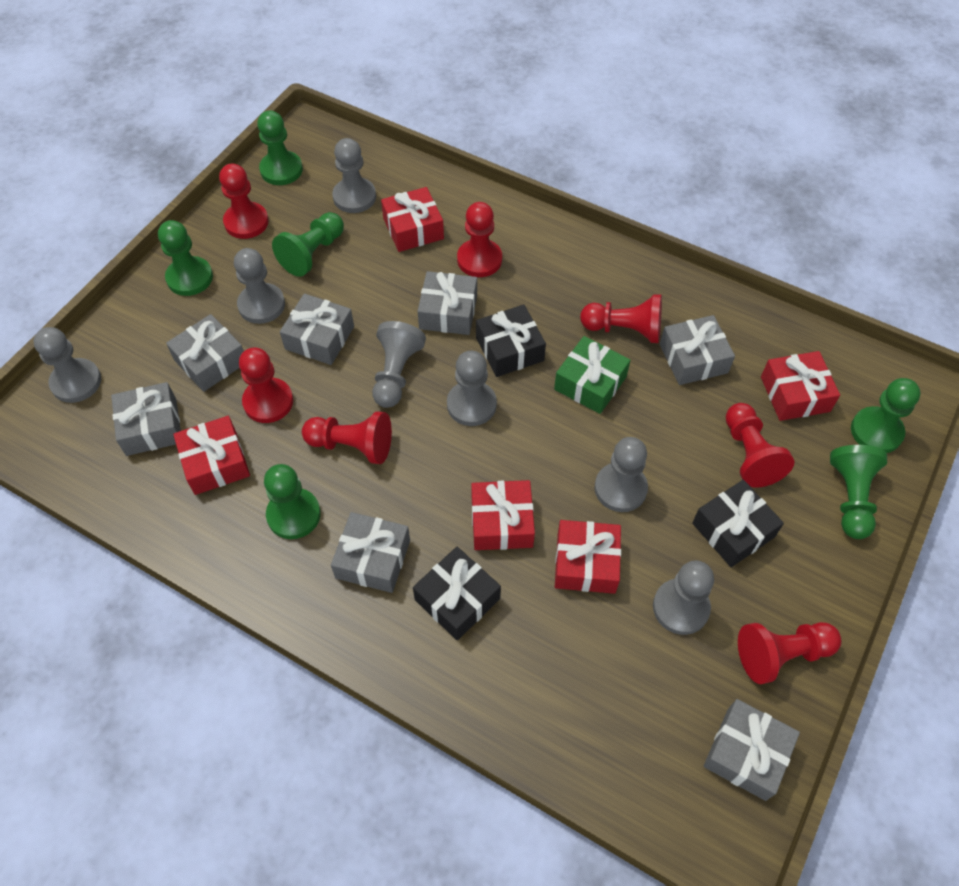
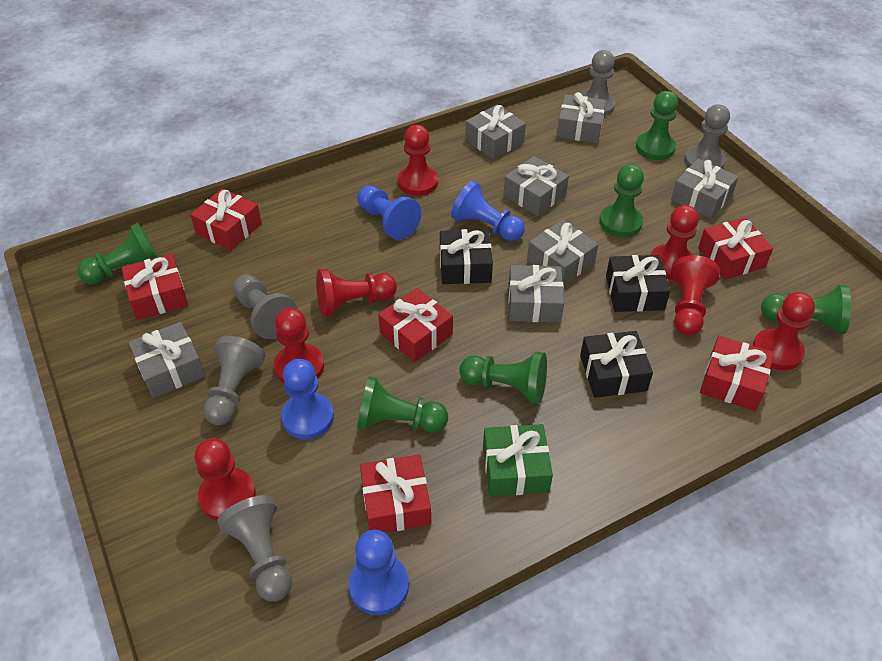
blue pawn: none = 0 -> [281,359,334,439] [349,530,409,615] [357,185,421,240] [451,181,525,241] = 4
grey pawn: [34,327,101,403] [234,248,285,324] [332,138,376,213] [372,321,426,408] [447,351,497,426] [595,437,648,512] [653,561,714,635] = 7 -> [203,336,265,425] [217,495,292,602] [232,274,298,339] [582,50,615,117] [684,104,730,169] = 5
red gift: [173,416,250,495] [381,187,444,252] [471,480,535,550] [555,520,621,594] [761,351,840,421] = 5 -> [122,254,188,320] [190,188,262,251] [360,455,431,533] [378,288,453,362] [698,217,773,280] [700,336,774,411] = 6

